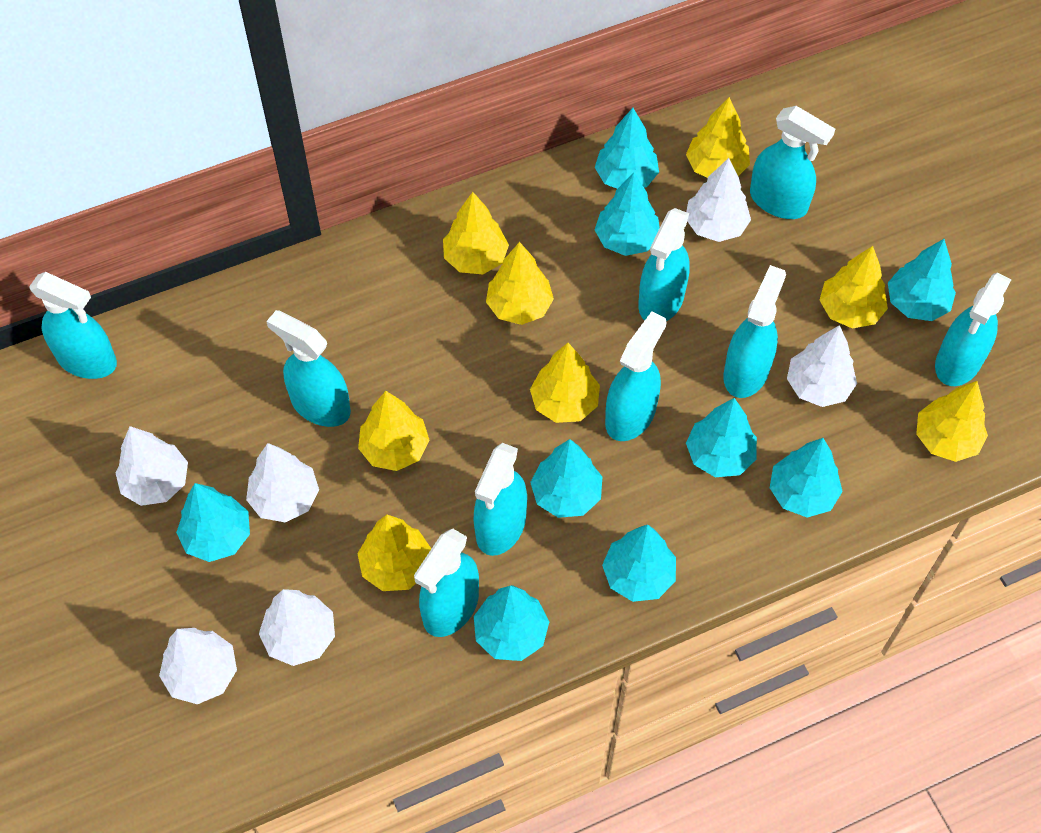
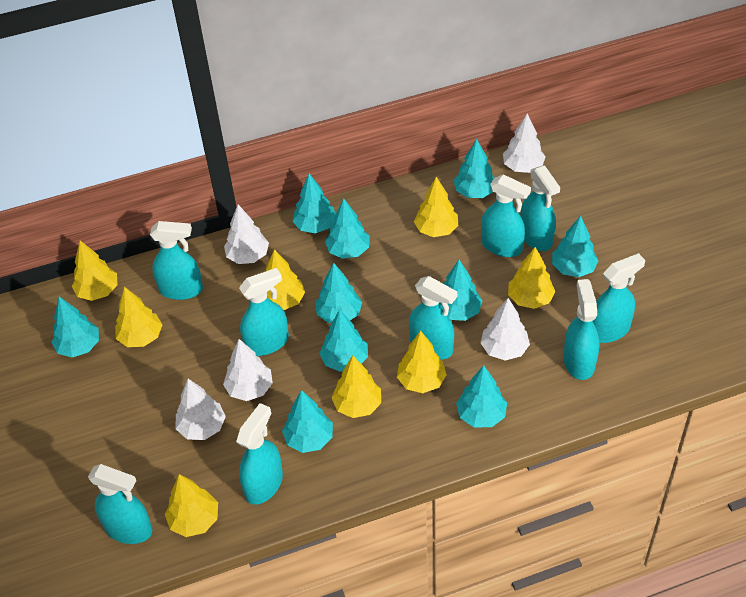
turquoise tree: [176,483,250,562] [474,585,549,661] [530,439,602,518] [595,108,659,189] [595,172,660,256] [602,525,676,602] [686,398,757,477] [770,438,843,518] [888,239,956,321] = 9 -> [51,297,99,358] [282,390,333,453] [292,174,335,233] [315,263,362,323] [319,310,368,372] [325,198,370,259] [439,260,482,321] [454,139,495,198] [456,366,507,427] [552,216,598,277] = 10
white tree: [115,426,188,506] [159,628,237,704] [246,443,319,522] [259,589,335,666] [686,158,751,242] [787,325,857,407] = 6 -> [176,379,226,440] [223,339,273,401] [224,204,269,264] [481,298,530,361] [503,114,546,173] = 5

